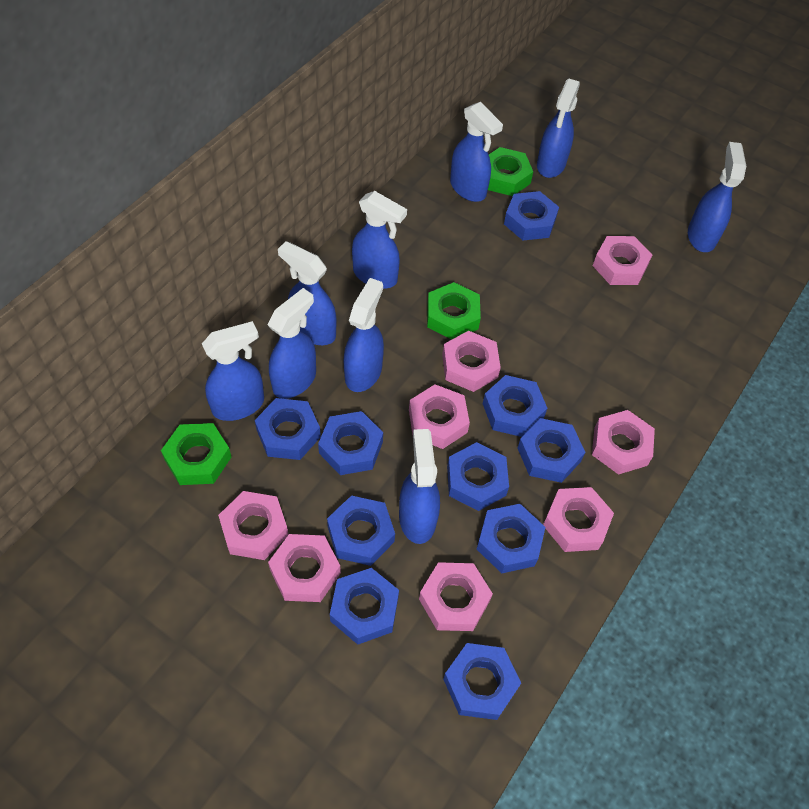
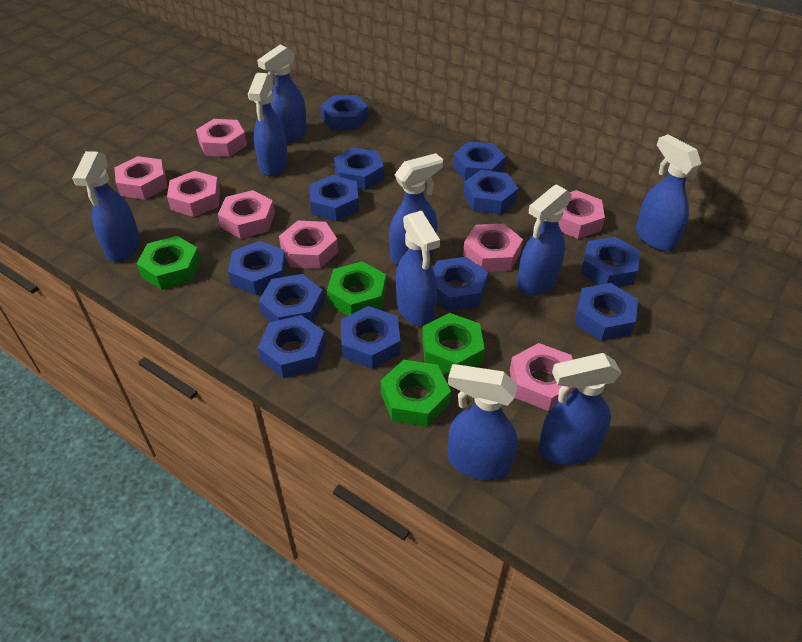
blue nut: [255,398,321,460] [318,411,383,475] [327,495,395,566] [330,568,399,644] [443,643,521,720] [447,442,509,511] [477,504,545,573] [483,375,547,437] [504,191,559,241] [517,418,585,483] = 10 -> [228,241,286,295] [258,315,326,378] [259,274,324,324] [309,175,359,222] [320,95,368,130] [334,147,384,190] [341,306,400,369] [433,257,488,311] [453,142,506,181] [463,170,518,215] [575,283,638,341] [581,237,640,287] = 12
green nut: [161,423,231,485] [427,282,481,340] [488,147,533,196] = 3 -> [136,236,201,290] [327,261,386,316] [380,360,451,427] [422,313,485,374] = 4

